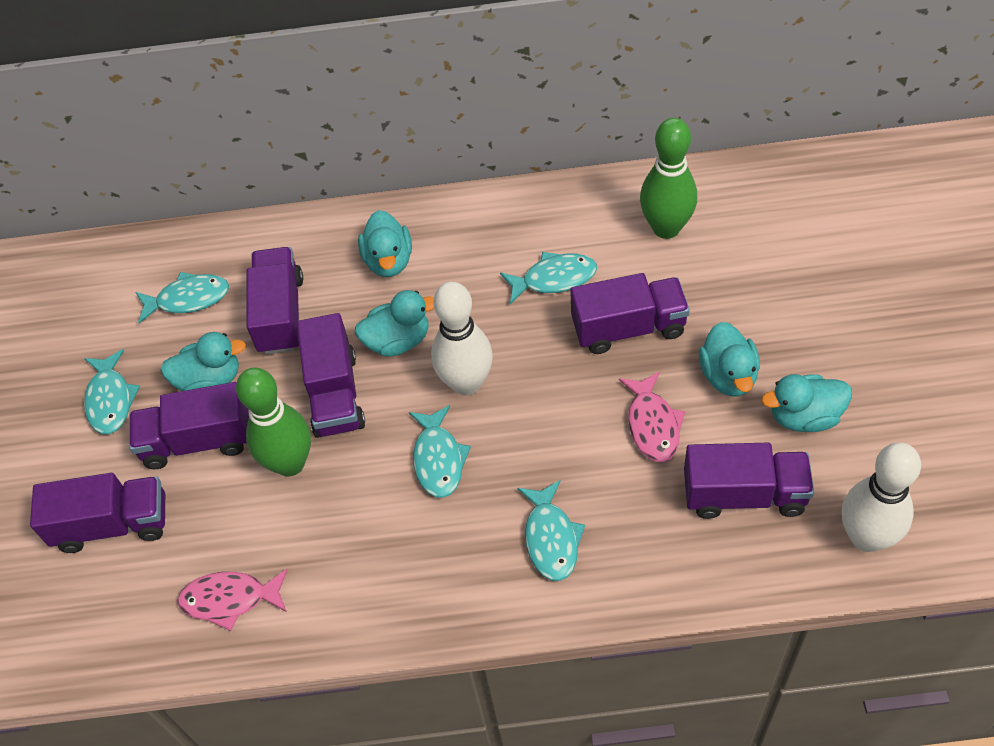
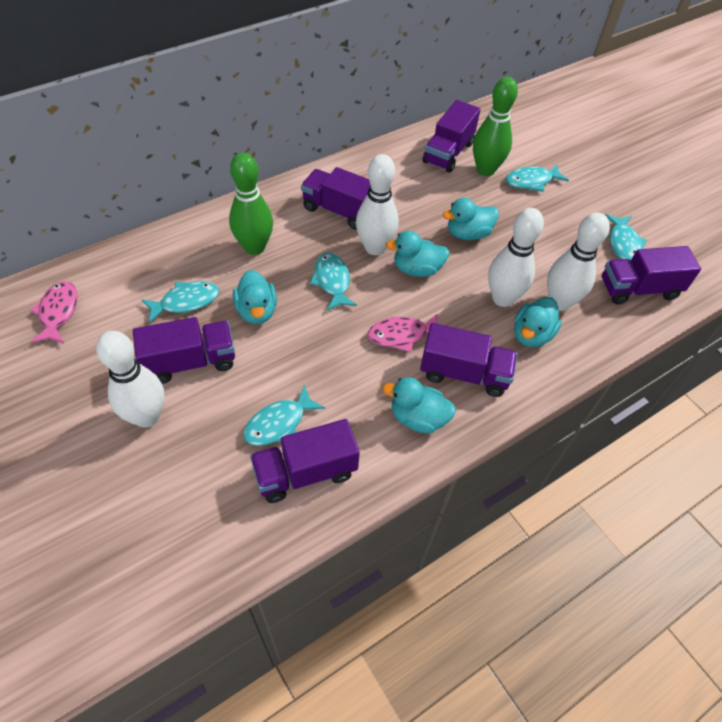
white bowling pin: [431,282,493,396] [842,442,921,552] = 2 -> [96,331,165,428] [356,154,399,255] [488,208,544,307] [547,212,610,311] = 4

